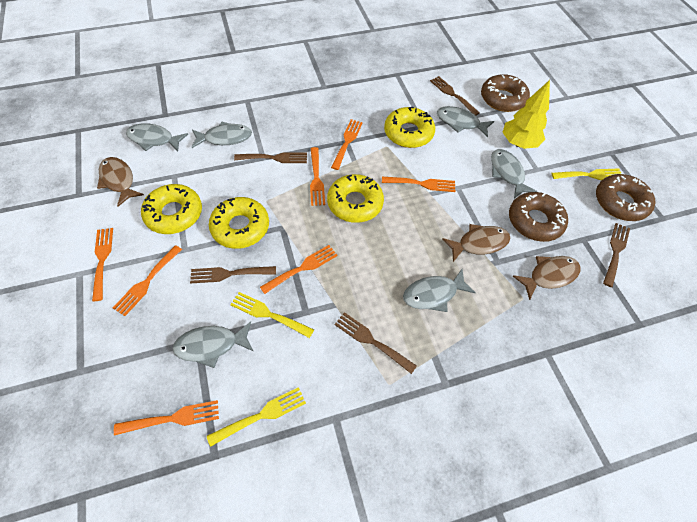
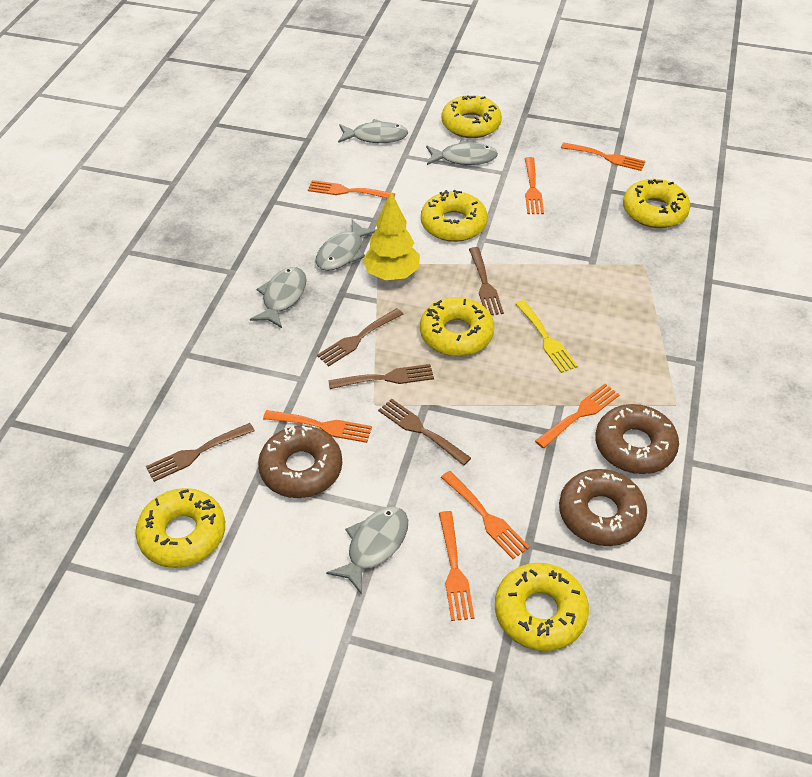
brown fish: [97,157,144,207] [442,224,510,262] [513,256,581,300] = 3 -> none = 0
grey fish: [126,123,188,151] [172,321,253,368] [192,121,252,148] [403,269,476,312] [437,106,494,137] [491,149,537,198] = 6 -> [250,267,307,328] [315,220,377,271] [326,507,408,595] [338,119,408,143] [426,140,498,165] = 5
yellow donut: [141,184,202,234] [209,197,269,249] [327,174,384,223] [384,107,435,148] = 4 -> [135,488,225,568] [420,297,494,356] [421,190,488,242] [442,95,502,138] [495,563,589,651] [623,179,691,228] = 6
yellow fork: [207,387,306,447] [230,292,314,338] [552,168,621,180] = 3 -> [515,300,578,373] = 1

